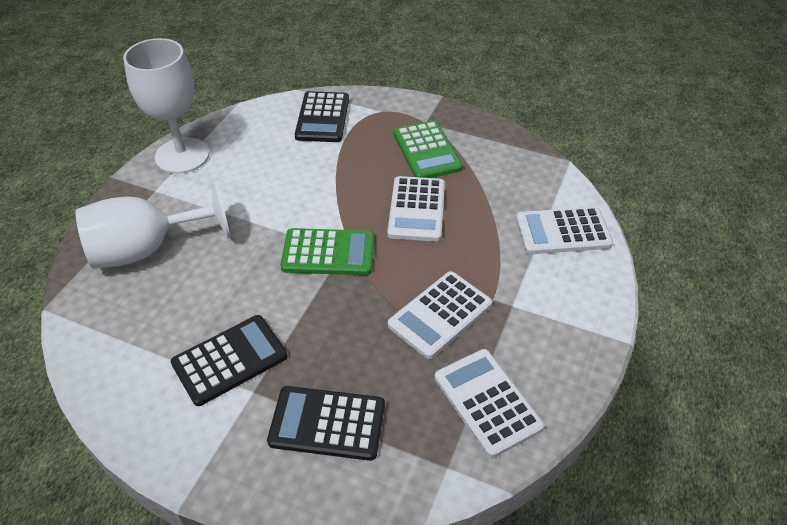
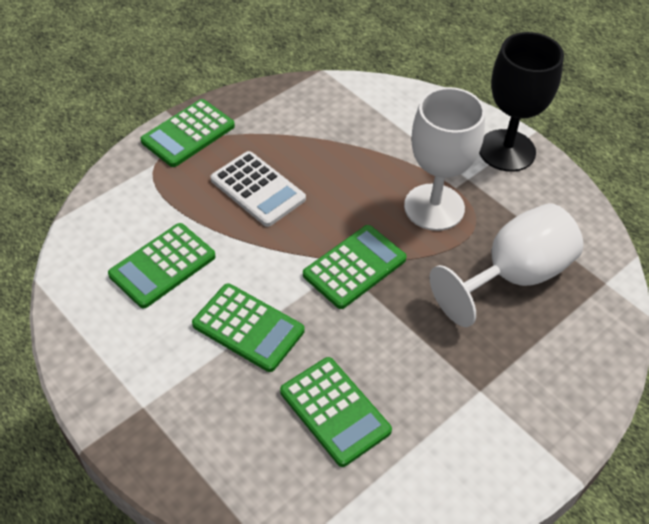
black calculator: [171,315,288,406] [267,386,385,461] [295,91,349,142] = 3 -> none = 0
black goblet: none = 0 -> [479,32,564,172] = 1
green calculator: [280,228,374,275] [393,120,463,178] = 2 -> [108,223,216,308] [141,99,235,167] [192,283,304,372] [280,357,392,467] [303,225,407,309] = 5
white calculator: [387,176,445,242] [388,271,492,359] [435,349,544,458] [516,207,613,254] = 4 -> [211,151,306,227] = 1

